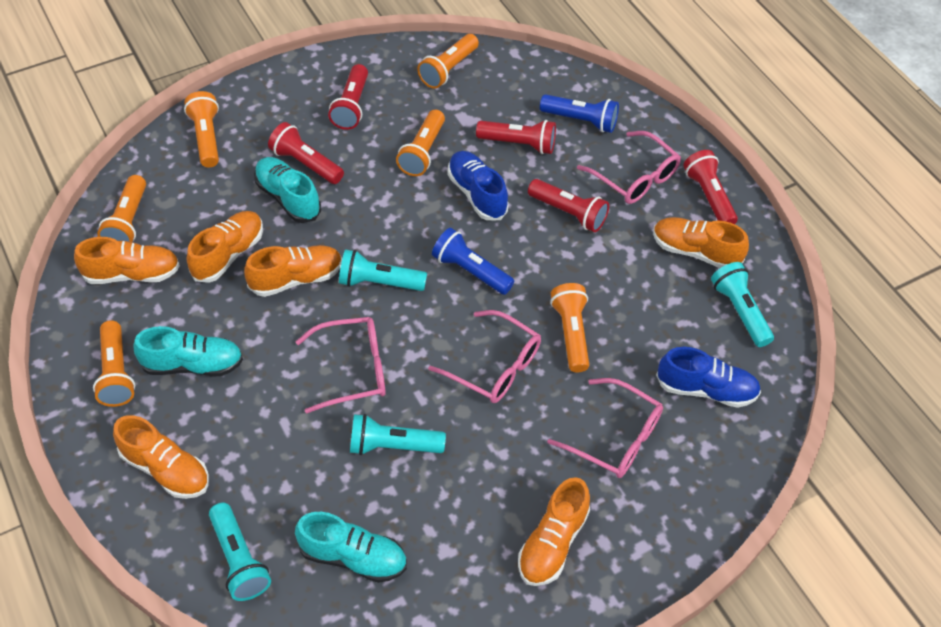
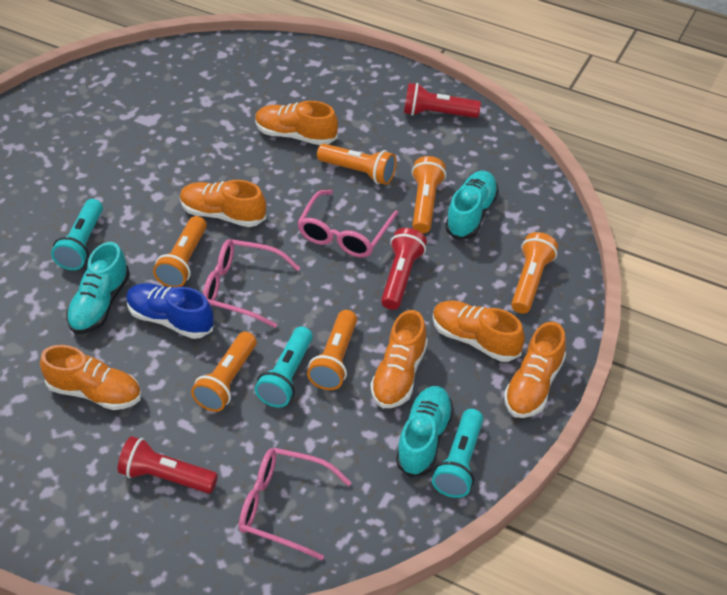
blue flashlight: [432,228,514,295] [540,94,619,133] = 2 -> none = 0
blue shoe: [448,151,509,221] [656,347,761,408] = 2 -> [126,283,214,339] = 1
pink glasses: [295,317,386,414] [428,310,541,403] [547,378,663,478] [577,131,681,204] = 4 -> [203,239,300,328] [239,448,352,560] [297,190,399,257] = 3
red flashlight: [268,122,344,184] [328,64,368,130] [476,120,556,154] [528,179,609,232] [683,150,738,224] = 5 -> [118,436,218,493] [381,228,427,310] [404,83,481,118] = 3
turquoise flashlight: [209,503,271,601] [339,249,427,291] [350,414,446,455] [711,262,774,347] = 4 -> [51,199,103,270] [255,327,313,407] [432,409,483,498] = 3

